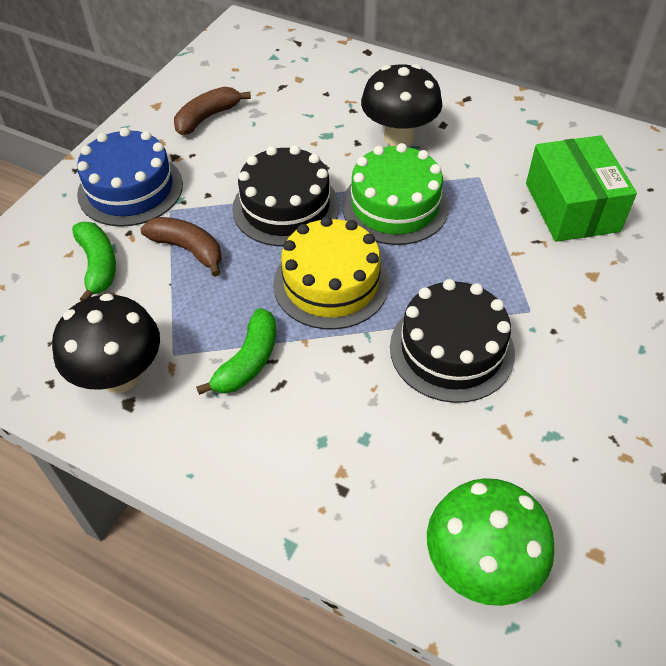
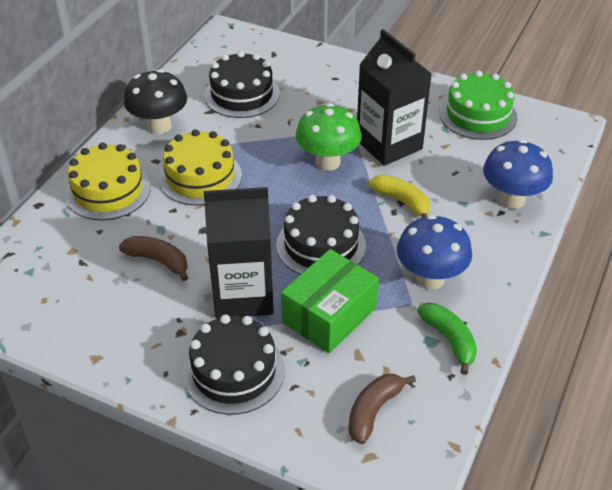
black cake: [232,145,339,246] [390,279,515,403] = 2 -> [183,315,285,415] [204,51,280,118] [276,195,366,275] = 3
black carton: none = 0 -> [204,187,274,318] [357,29,432,166] = 2
black mushroom: [52,293,160,393] [361,64,442,146] = 2 -> [124,69,187,134] = 1
blue cake: [77,127,183,227] = 1 -> none = 0
blue mushroom: none = 0 -> [397,215,472,290] [483,139,553,209] = 2
green banana: [72,222,116,301] [196,308,276,395] = 2 -> [417,303,477,375] = 1
yellow banana: none = 0 -> [369,175,430,218] = 1
yellow cake: [273,216,389,330] = 1 -> [65,143,151,220] [159,129,242,206] = 2

